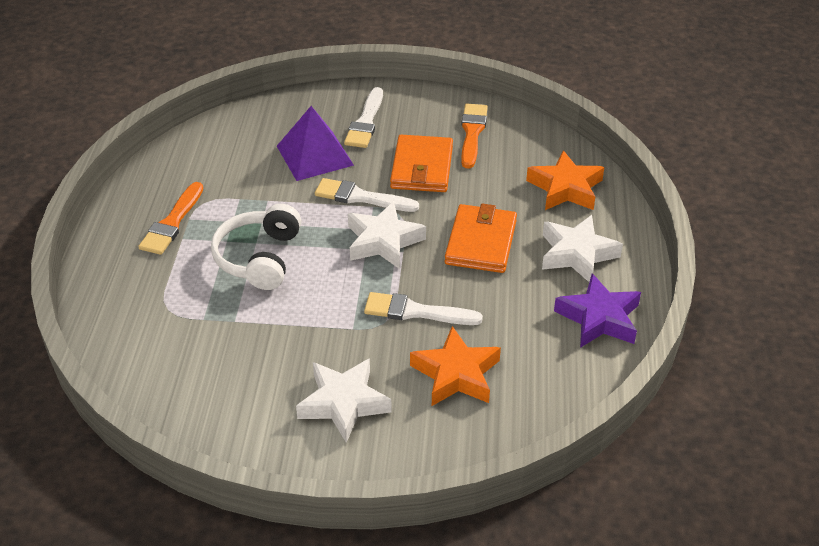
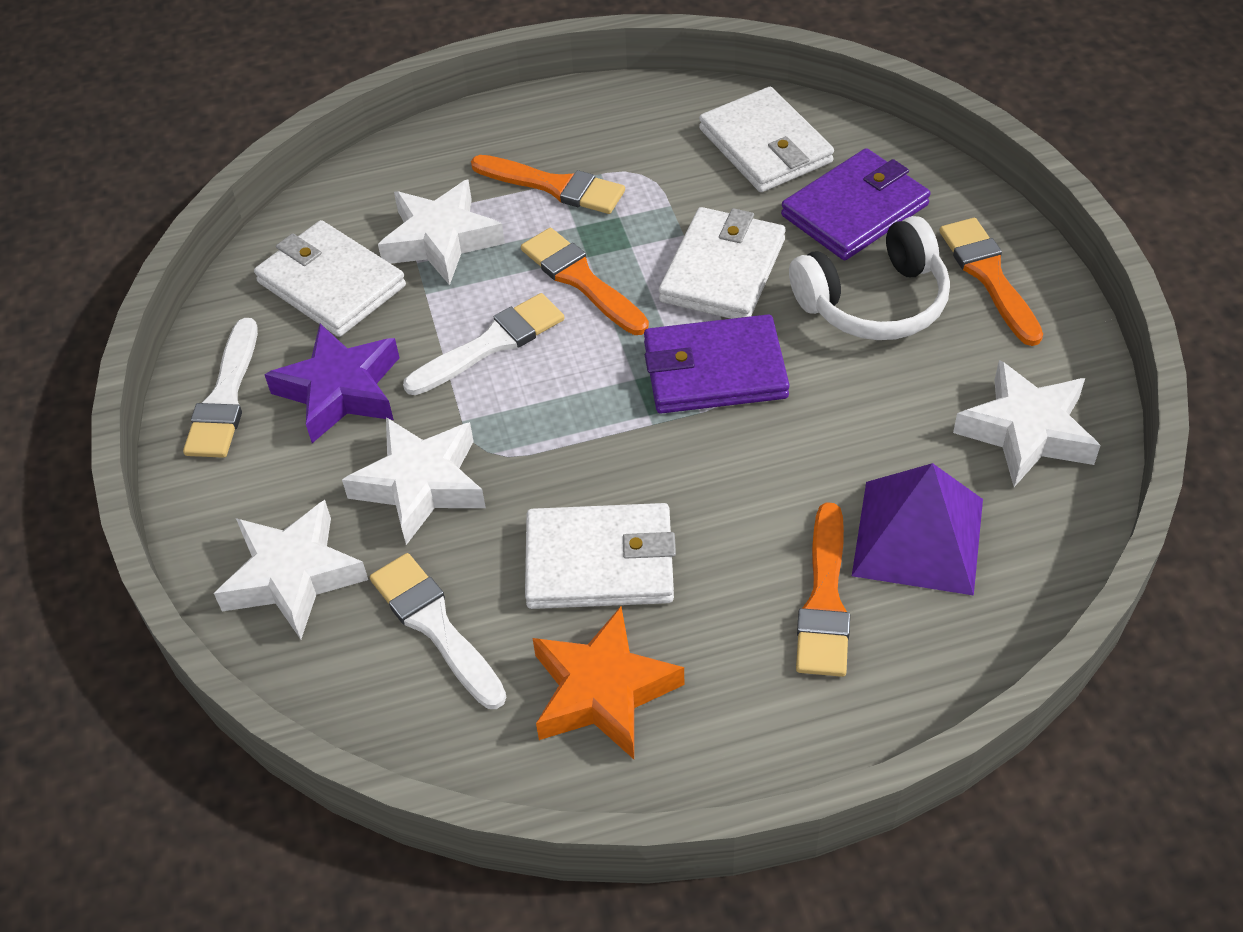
orange brush: [138,182,203,255] [461,104,488,169] = 2 -> [471,155,625,214] [521,228,649,335] [796,502,850,677] [939,218,1043,346] = 4
orange star: [410,326,501,406] [526,150,604,210] = 2 -> [533,606,684,759] = 1
orange wallet: [390,135,453,192] [445,204,517,273] = 2 -> none = 0
purple wallet: none = 0 -> [644,314,790,414] [781,148,931,260] = 2
white star: [296,358,392,443] [348,201,426,269] [542,215,623,282] = 3 -> [214,500,368,639] [342,417,486,545] [378,180,505,285] [953,360,1101,487] = 4
white wallet: none = 0 -> [254,220,406,337] [525,503,676,609] [659,207,785,319] [699,87,834,192] = 4

